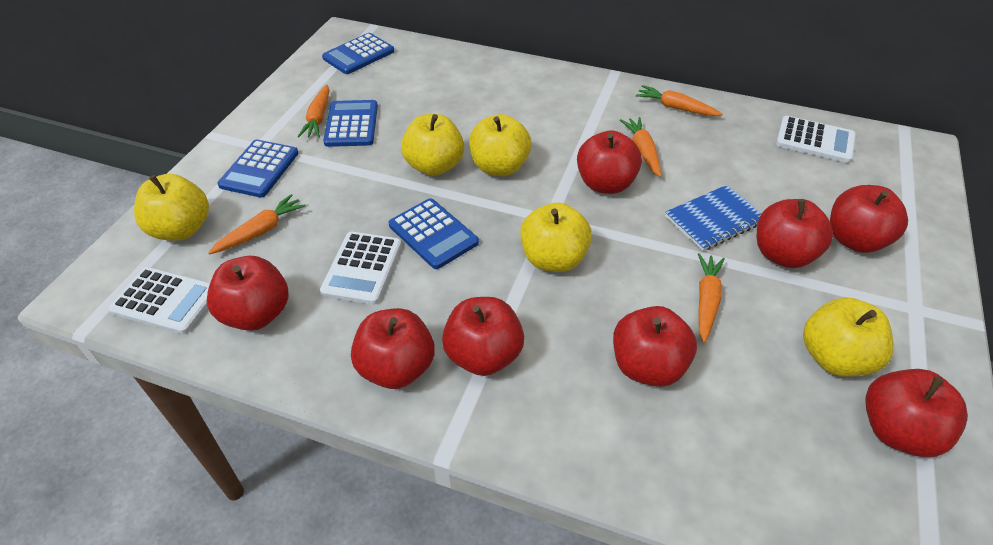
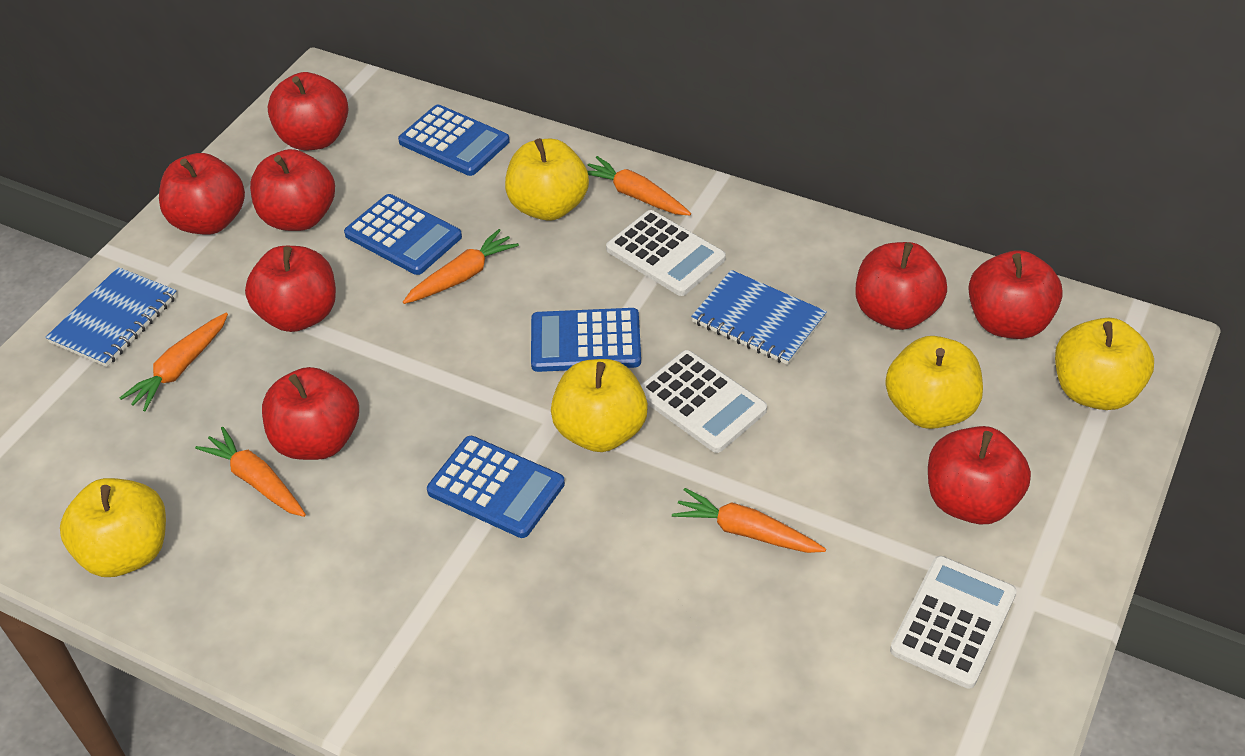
blue notebook: [665,185,762,251] = 1 -> [45,267,177,367] [691,270,827,365] = 2

